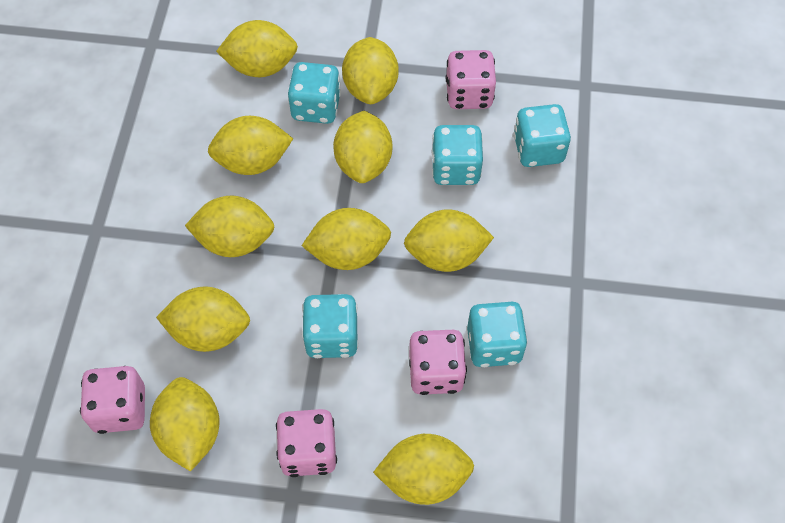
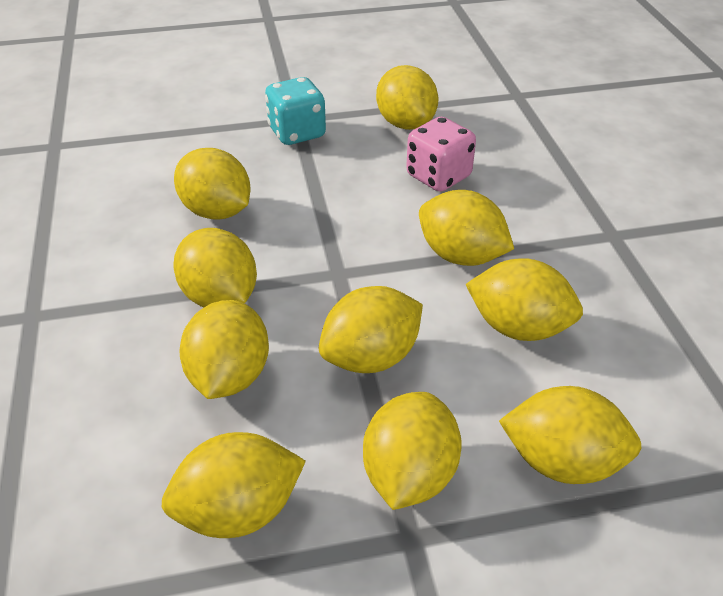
pink dice: [80,366,145,434] [276,409,337,477] [409,330,467,395] [445,50,496,109] = 4 -> [406,117,476,192] = 1
turquoise dice: [288,62,341,124] [302,294,359,358] [431,125,483,185] [467,302,528,367] [513,104,571,167] = 5 -> [265,77,326,145] = 1

